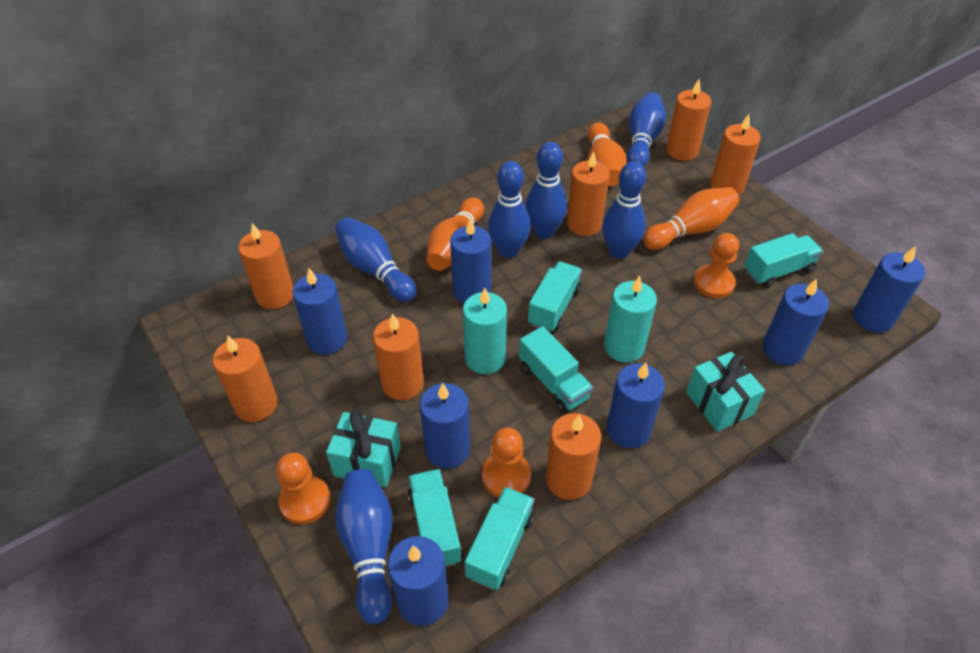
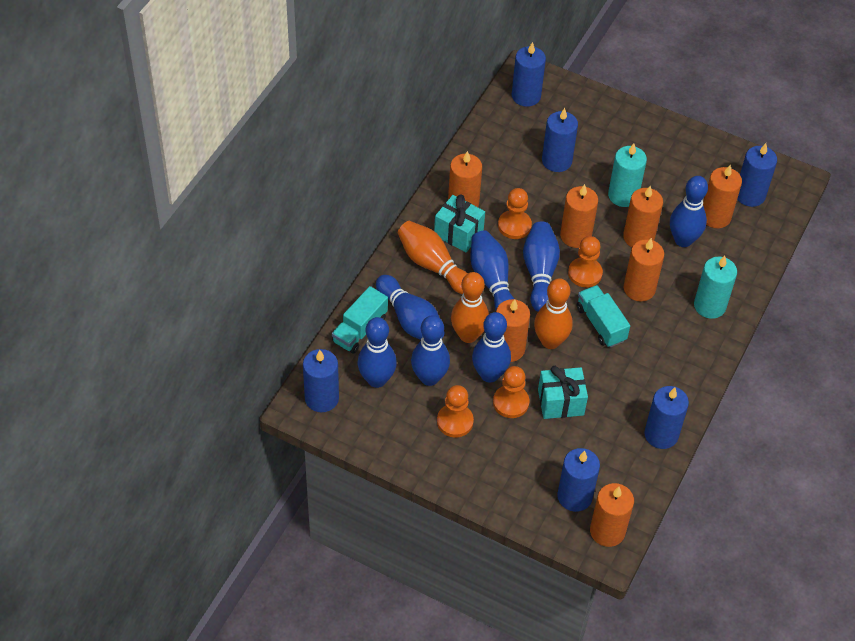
blue bowling pin: [335,217,416,302] [335,469,392,624] [488,161,531,258] [525,142,567,239] [602,161,646,259] [627,92,666,167] = 6 -> [358,317,397,388] [376,275,444,340] [411,315,450,386] [470,231,514,310] [472,312,511,383] [523,222,560,312] [670,176,708,247] = 7
blue candle: [293,268,347,355] [388,536,449,626] [420,383,470,469] [450,219,491,303] [607,362,665,448] [763,279,829,366] [853,246,925,333] = 7 -> [303,349,339,412] [512,42,546,107] [542,108,578,172] [557,448,600,512] [644,386,689,449] [737,143,777,207] = 6
orange pawn: [276,452,330,524] [482,428,531,497] [694,233,739,298] = 3 -> [437,385,474,438] [493,366,529,418] [498,188,532,239] [568,236,603,287] = 4
turquoise truck: [408,469,462,567] [464,487,535,590] [519,326,593,413] [528,261,582,332] [744,233,823,287] = 5 -> [332,286,388,353] [577,285,630,348] = 2

